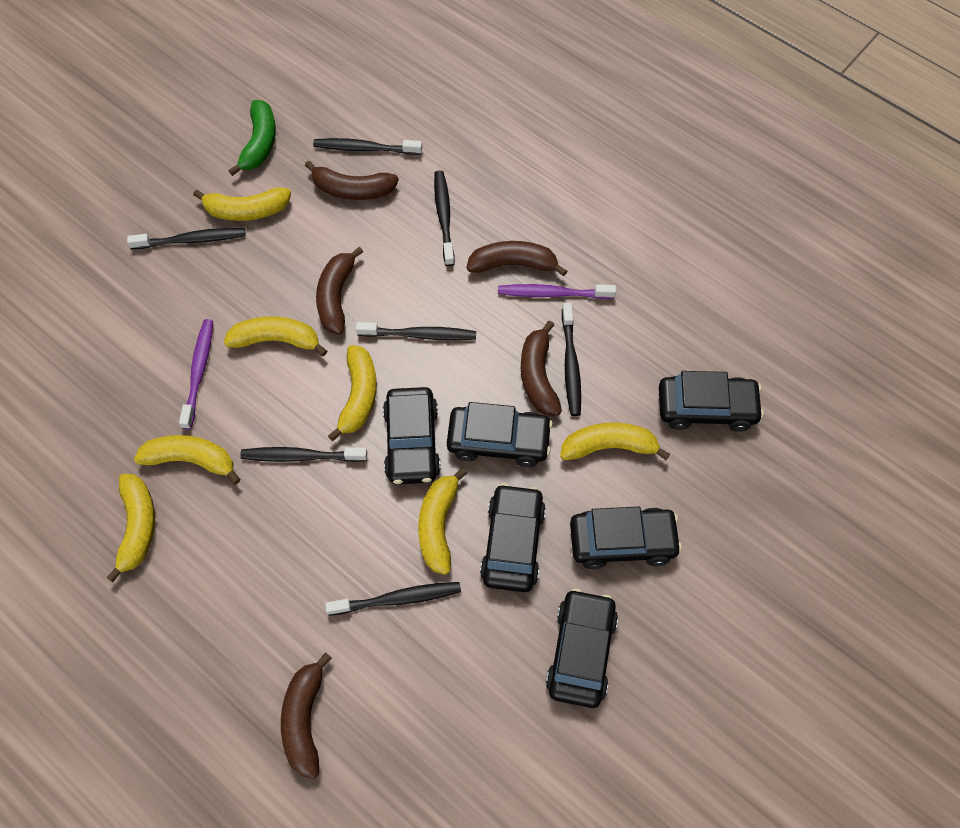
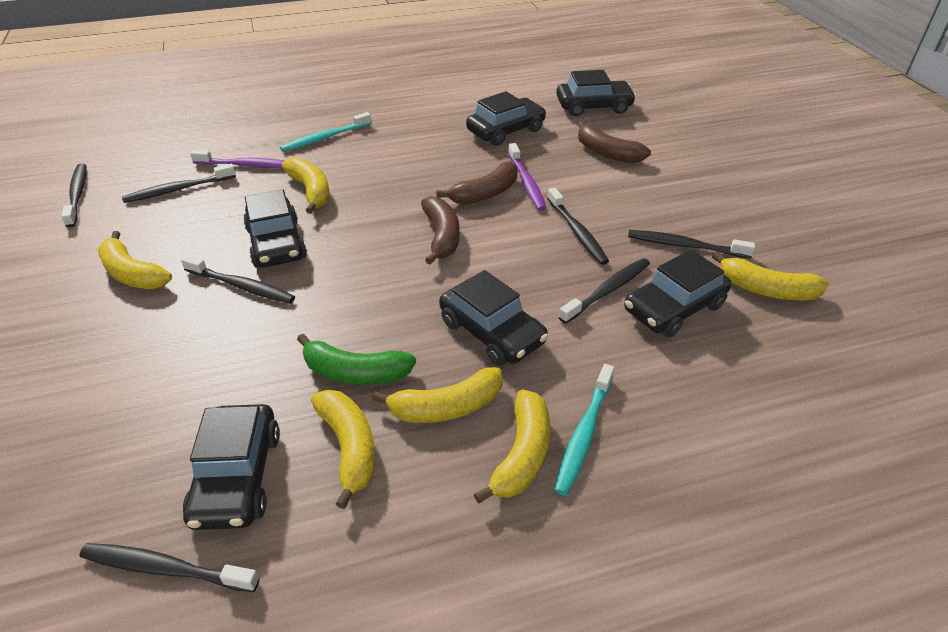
brown banana: [281,652,332,779] [305,161,399,200] [316,247,363,334] [466,241,567,276] [521,321,562,416] = 5 -> [421,196,460,265] [437,161,517,205] [578,121,651,163] = 3
turquoise toothbrush: none = 0 -> [280,112,372,152] [554,364,614,496] = 2
yellow banana: [106,474,155,582] [134,435,241,485] [193,187,291,221] [224,316,327,356] [328,345,377,441] [418,468,467,575] [560,423,670,460] = 7 -> [98,231,172,289] [282,157,330,214] [311,390,375,509] [372,367,503,423] [474,389,550,503] [712,251,828,300] = 6

